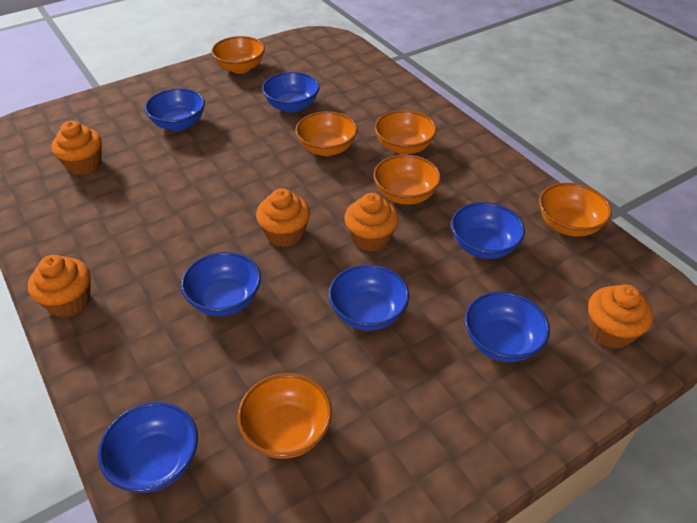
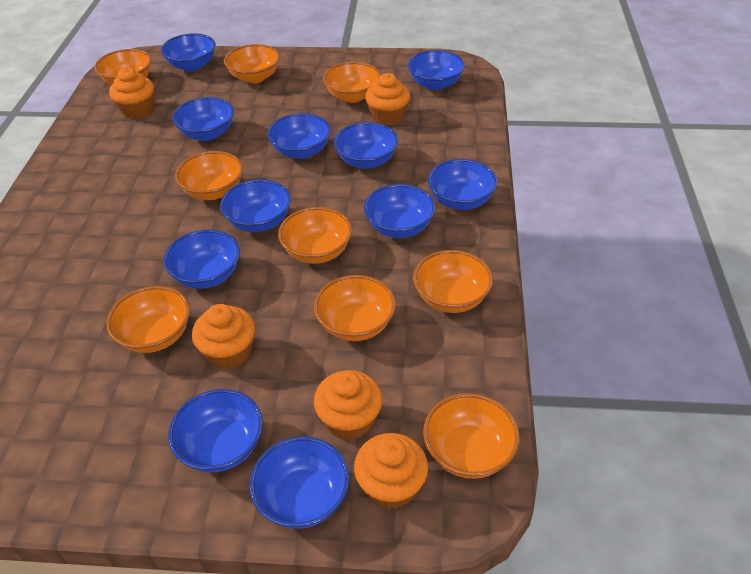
blue bowl: [98,402,198,493] [144,88,205,131] [181,252,261,316] [262,72,320,113] [328,264,409,331] [451,202,525,259] [465,291,550,362] = 7 -> [161,33,216,72] [163,229,240,289] [168,389,263,473] [172,97,234,141] [220,179,291,232] [249,437,349,529] [267,113,331,159] [334,122,398,169] [364,184,435,238] [408,50,465,90] [428,159,498,210] = 11
orange bowl: [211,36,265,74] [237,373,332,459] [295,111,358,156] [373,154,441,205] [375,110,437,155] [539,183,612,237] = 6 -> [94,49,151,85] [106,286,190,353] [175,151,243,200] [224,44,280,83] [278,207,352,264] [314,275,396,341] [323,62,381,103] [413,250,493,313] [423,393,519,479] = 9

